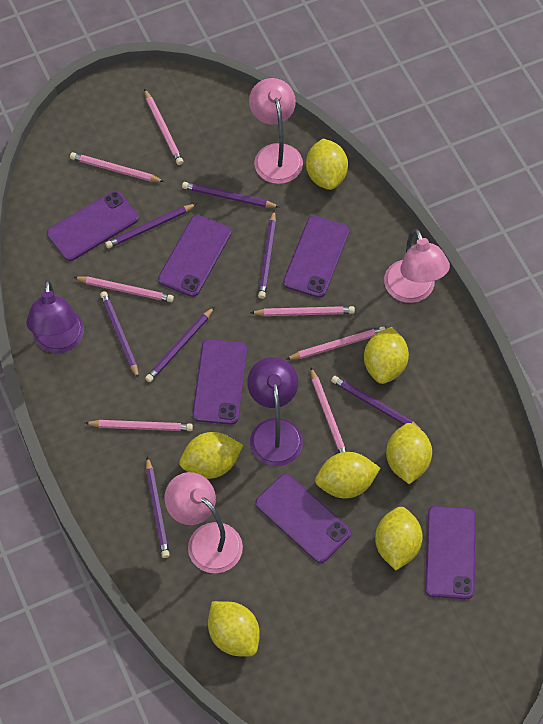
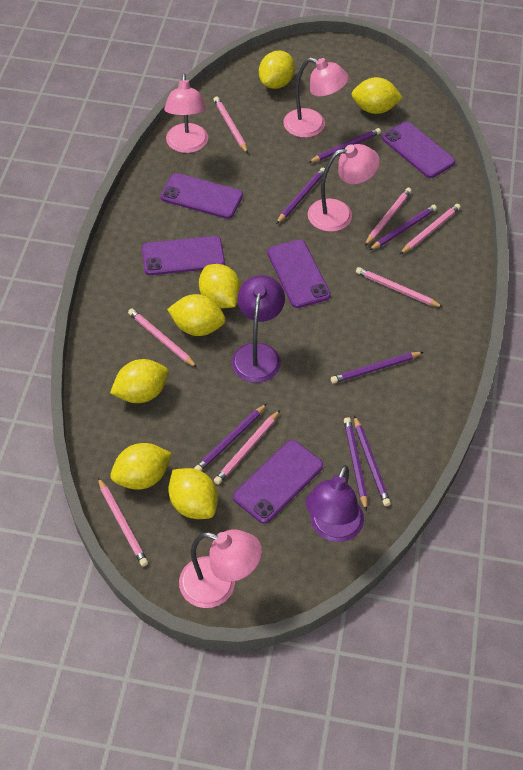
pink lamp: [165,472,243,573] [249,78,303,184] [384,229,450,303] = 3 -> [164,74,208,153] [179,529,262,608] [283,57,349,138] [308,144,380,232] = 4
purple phone: [47,191,139,261] [158,215,232,297] [192,339,247,425] [255,474,351,563] [283,216,350,298] [425,506,476,599] = 6 -> [142,236,225,275] [160,173,243,219] [233,440,323,524] [267,240,331,308] [382,122,455,178] = 5

